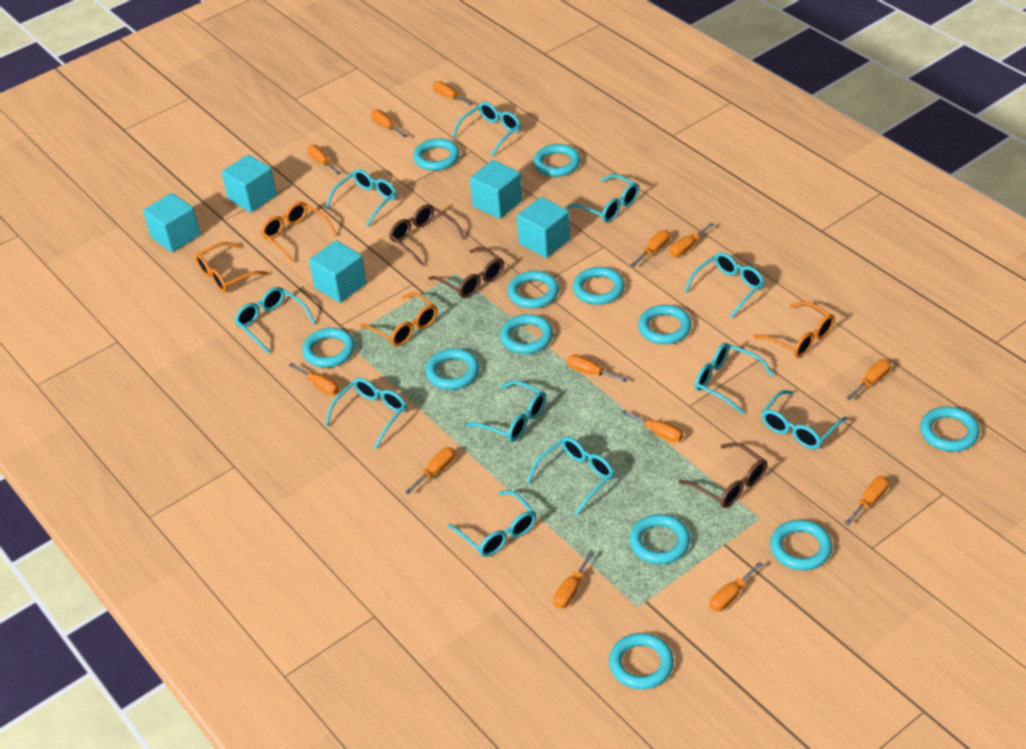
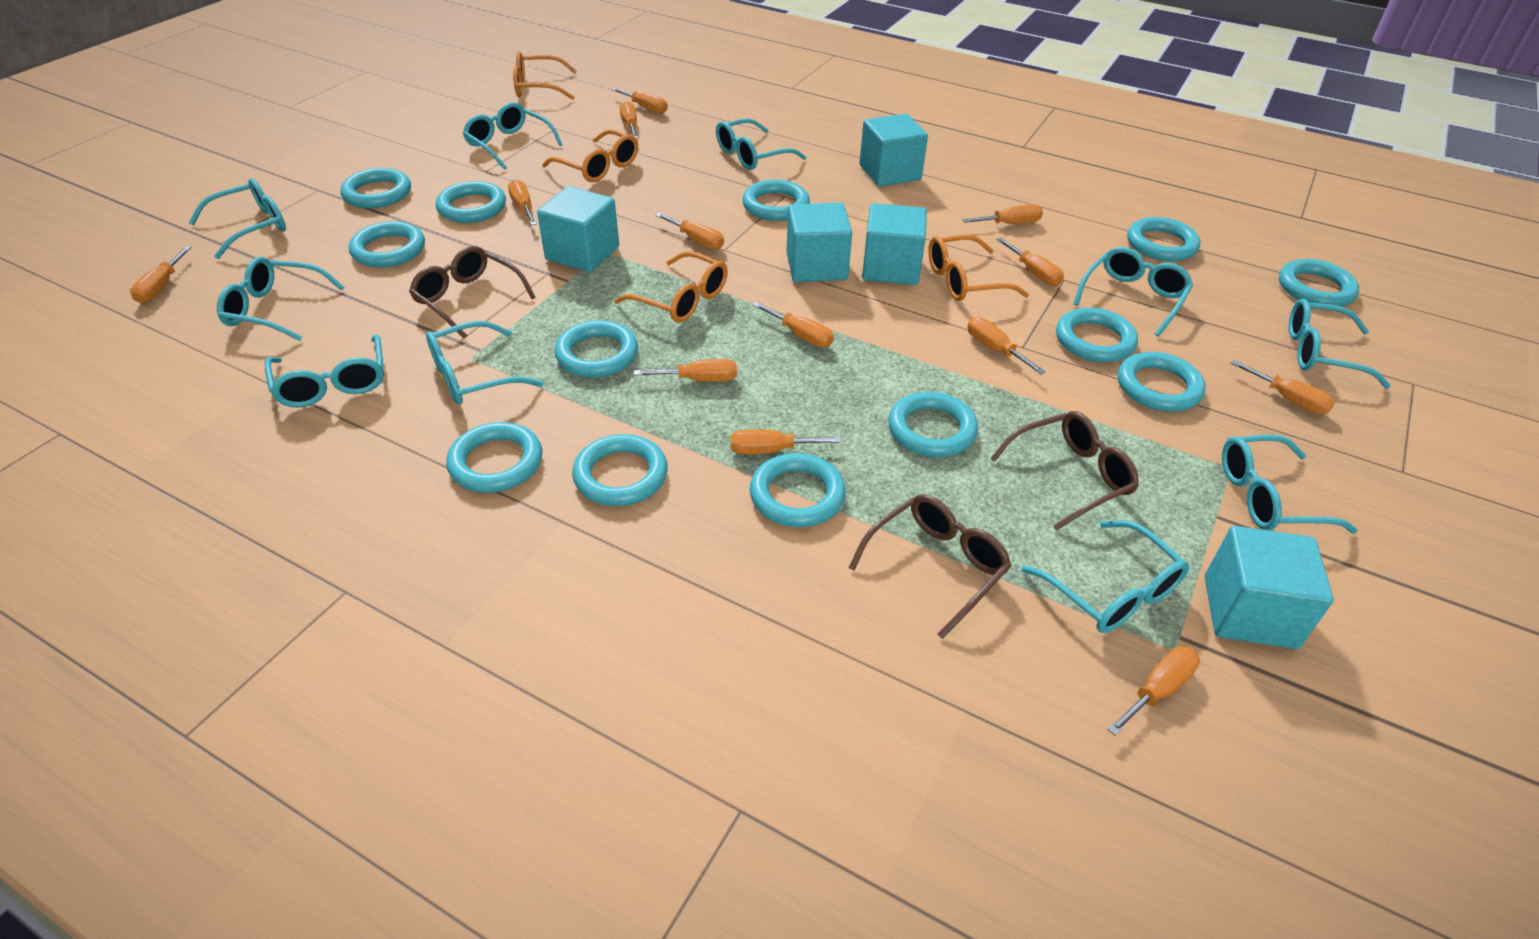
turquoise glasses: [234,287,315,353] [325,378,407,448] [326,169,397,227] [448,490,536,557] [452,102,521,156] [466,381,546,442] [527,437,614,515] [567,174,639,222] [684,252,764,318] [695,343,774,415] [761,390,847,449] = 11 -> [189,178,286,259] [217,257,345,341] [265,334,384,407] [426,321,543,405] [463,102,563,170] [716,118,806,170] [1021,520,1189,633] [1073,247,1193,337] [1222,435,1358,534] [1289,299,1391,389] = 10
turquoise ring: [302,328,355,368] [413,138,460,171] [426,348,479,390] [500,314,553,354] [507,271,559,309] [533,144,581,177] [573,267,625,305] [609,633,674,689] [629,514,690,564] [638,305,691,344] [770,520,832,570] [920,406,980,452] = 12 -> [340,168,411,209] [349,221,425,268] [436,181,506,223] [446,422,542,493] [554,320,638,378] [572,434,668,506] [742,180,810,221] [750,453,846,527] [888,392,978,457] [1056,308,1138,362] [1118,352,1206,412] [1127,217,1200,261] [1279,259,1359,307] = 13

